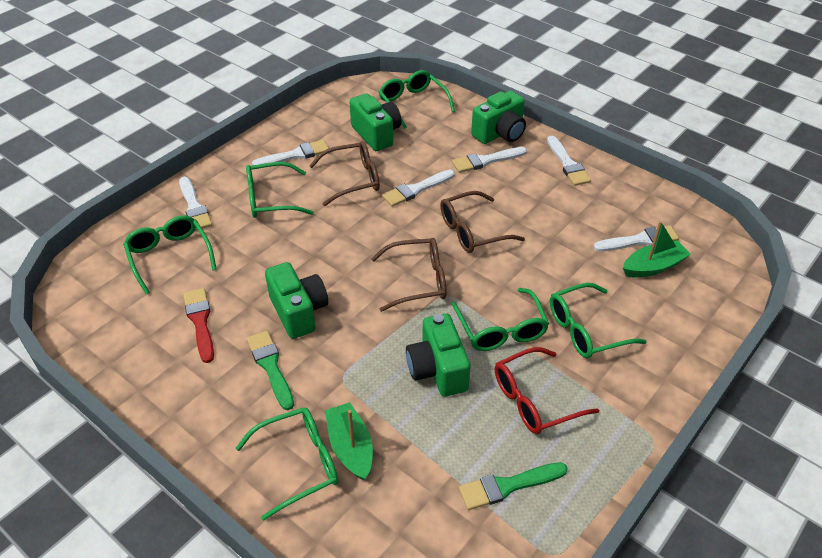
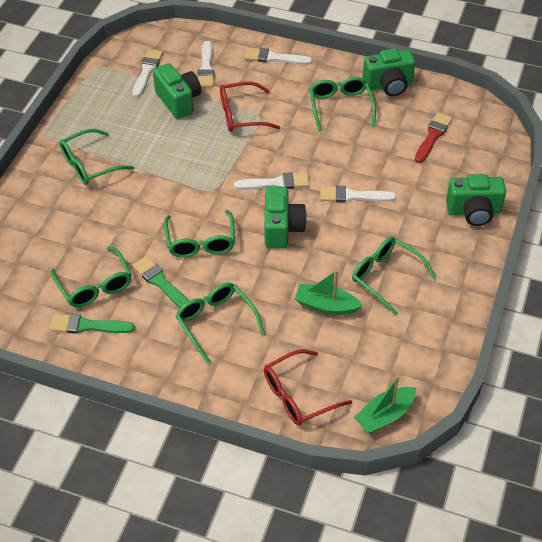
brown glasses: [309,141,380,206] [371,238,446,312] [440,191,525,253] = 3 -> none = 0
red glasses: [495,347,599,434] = 1 -> [220,82,280,132] [264,349,352,425] = 2
white brush: [179,177,212,231] [252,140,329,165] [382,170,455,207] [452,147,527,173] [547,136,591,186] [593,225,679,252] = 6 -> [132,49,163,97] [197,41,214,87] [234,172,309,190] [244,48,312,65] [320,186,396,203] = 5

